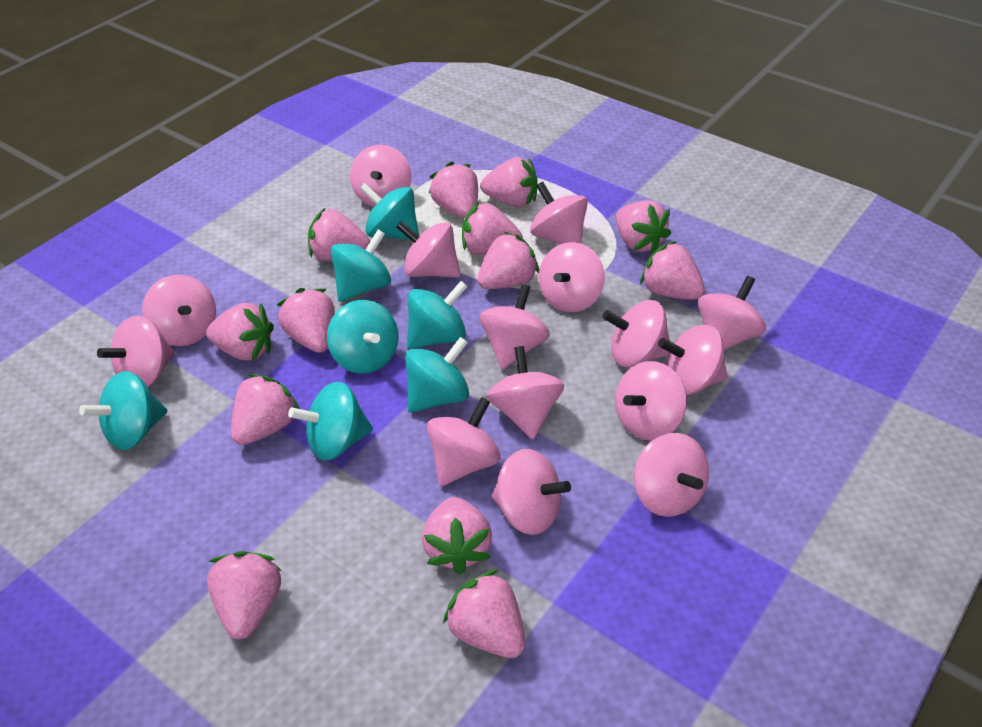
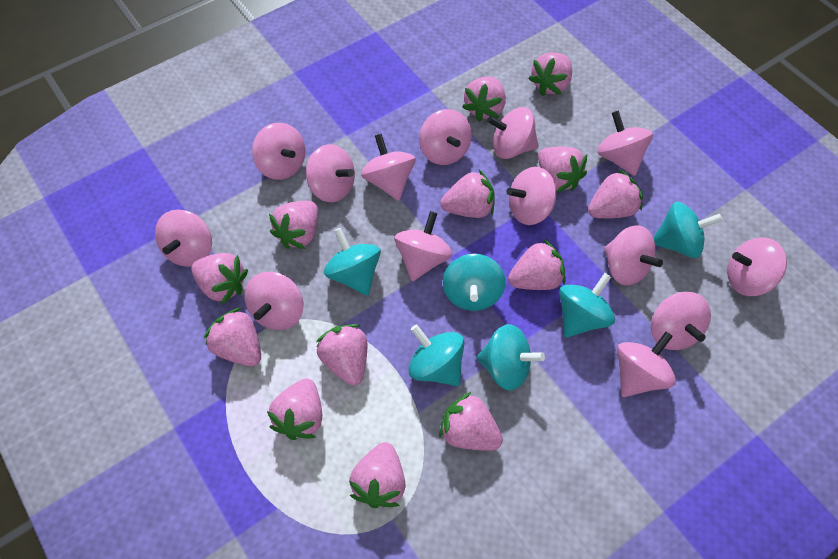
pink spinning top: [97,315,175,387] [142,275,216,346] [350,145,412,207] [396,221,460,278] [427,397,501,486] [479,284,550,369] [487,346,564,439] [492,449,571,535] [530,182,588,244] [539,242,605,312] [603,300,670,368] [615,361,687,440] [634,433,709,517] [658,325,728,395] [698,276,766,350] = 15 -> [155,210,212,267] [245,272,303,330] [252,123,305,180] [306,144,355,202] [361,134,415,201] [394,211,453,281] [419,109,472,165] [487,107,539,159] [506,167,556,225] [597,111,653,176] [604,225,663,285] [617,332,676,397] [651,292,711,350] [727,237,787,296] = 14
turquoise spinning top: [79,371,167,450] [288,382,373,461] [327,300,398,374] [330,229,391,302] [359,183,419,240] [405,337,469,413] [407,281,468,349] = 7 -> [324,228,381,296] [408,325,464,386] [443,254,505,311] [477,324,545,391] [559,273,615,337] [653,202,723,258] = 6

